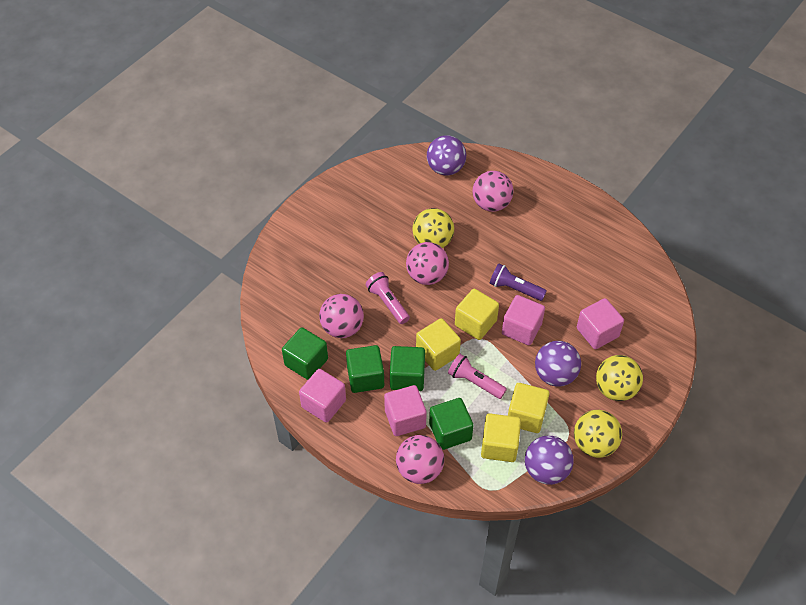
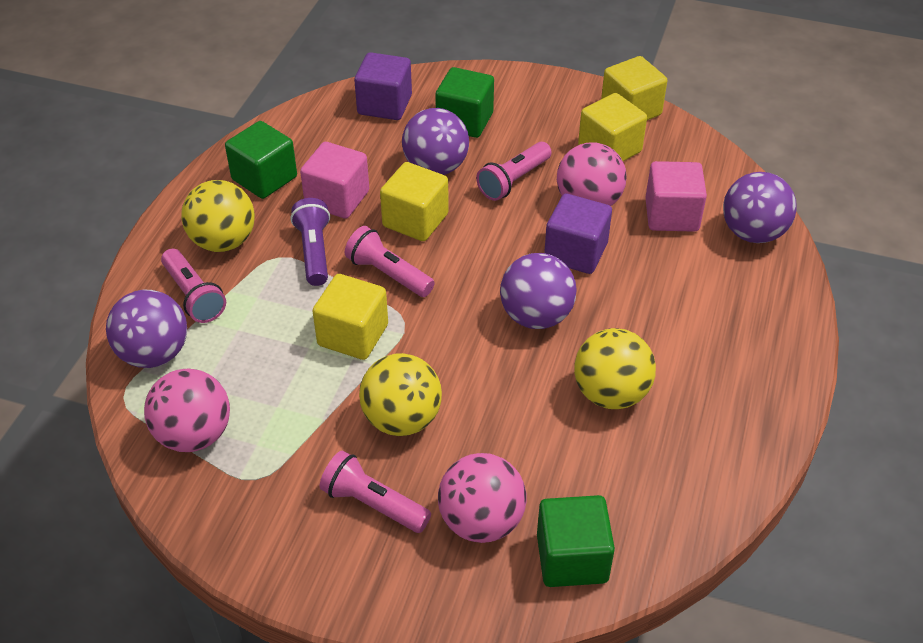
green cube: [282,327,328,380] [346,345,384,393] [390,346,425,391] [429,398,474,450] = 4 -> [225,121,297,199] [435,67,494,138] [537,495,615,587] = 3
pink ball: [319,294,364,338] [396,435,444,484] [406,242,449,285] [473,171,513,212] = 4 -> [144,369,230,452] [438,453,527,543] [557,143,627,206] = 3
pink cube: [299,369,346,423] [384,385,427,436] [502,295,545,345] [577,298,624,349] = 4 -> [300,142,369,219] [645,161,707,232] = 2
pink flashlight: [366,272,410,324] [448,354,507,399] = 2 -> [161,249,226,323] [320,451,431,533] [344,226,435,297] [476,142,552,201] = 4
purple ball: [427,135,466,175] [525,436,574,485] [535,341,581,386] = 3 -> [106,289,187,368] [402,108,469,175] [500,253,577,329] [723,172,797,243] = 4
purple cube: none = 0 -> [354,52,412,120] [544,194,612,274] = 2

